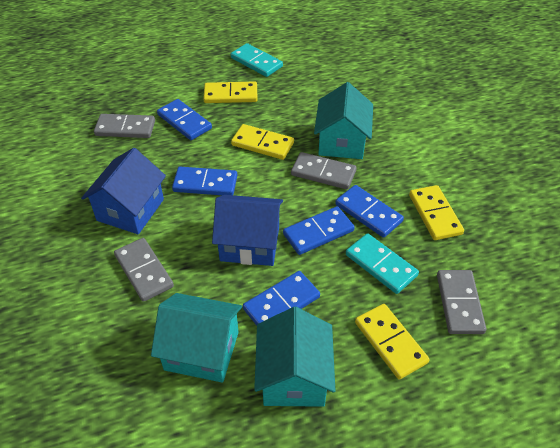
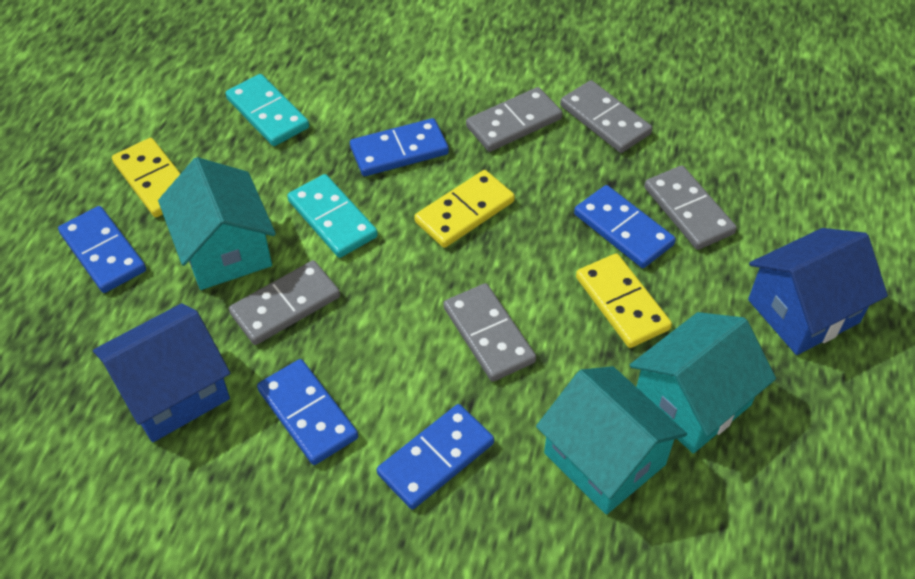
grey domino: [94,114,155,138] [114,238,174,302] [291,152,357,189] [437,270,486,334] = 4 -> [229,260,340,345] [443,283,536,382] [466,87,562,152] [560,80,652,153] [644,165,737,250] = 5
yellow domino: [203,81,258,103] [231,124,294,160] [355,304,430,380] [409,185,464,240] = 4 -> [112,138,181,217] [414,170,515,248] [576,253,672,348] = 3

